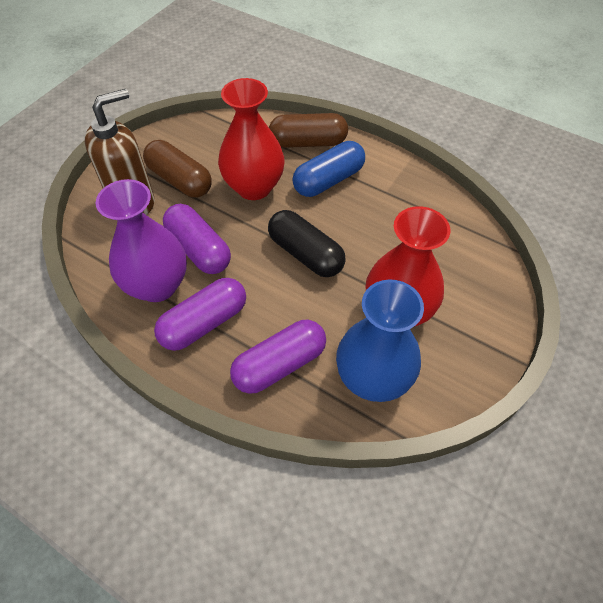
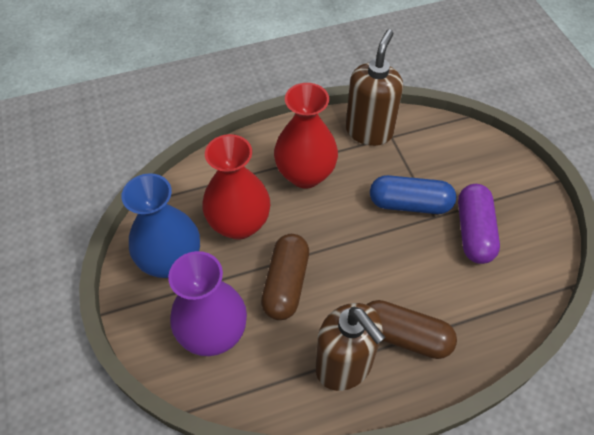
black capsule: [268,210,346,277] = 1 -> none = 0
brown soap dispenser: [85,89,155,215] = 1 -> [316,303,386,391] [346,29,403,146] = 2
purple capsule: [154,278,246,351] [163,204,231,274] [230,320,326,394] = 3 -> [458,184,500,264] = 1

